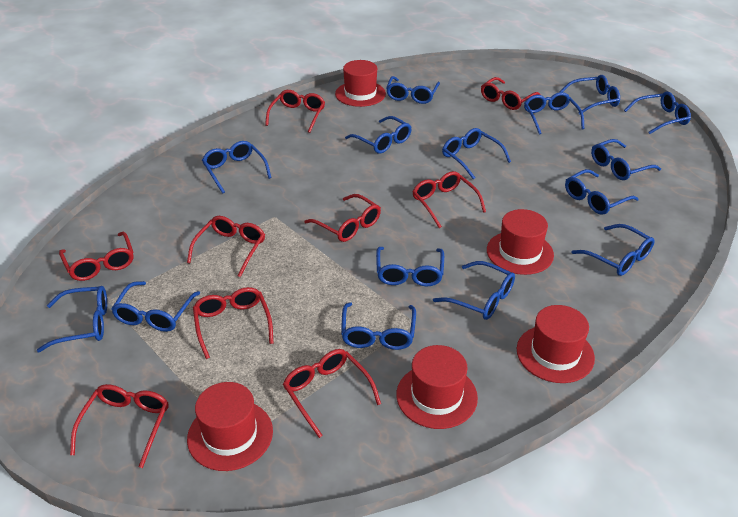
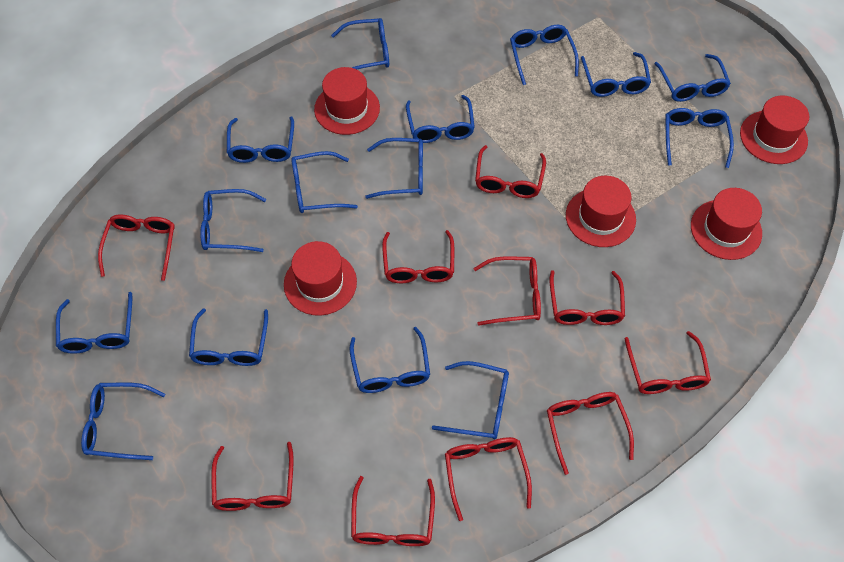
red glasses: [59,232,133,281] [70,384,169,468] [187,216,265,277] [193,287,274,359] [265,90,325,133] [283,349,381,438] [304,194,381,242] [412,171,486,228] [481,77,541,110] = 9 -> [98,215,175,281] [211,442,294,511] [351,476,435,546] [382,230,454,283] [445,437,532,521] [474,257,541,326] [475,145,546,198] [547,392,634,475] [549,270,625,325] [625,331,711,394] = 10

